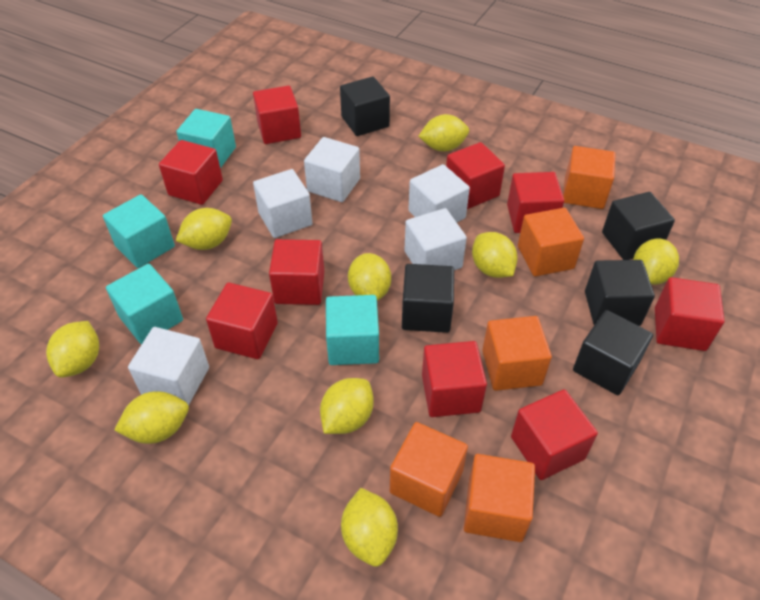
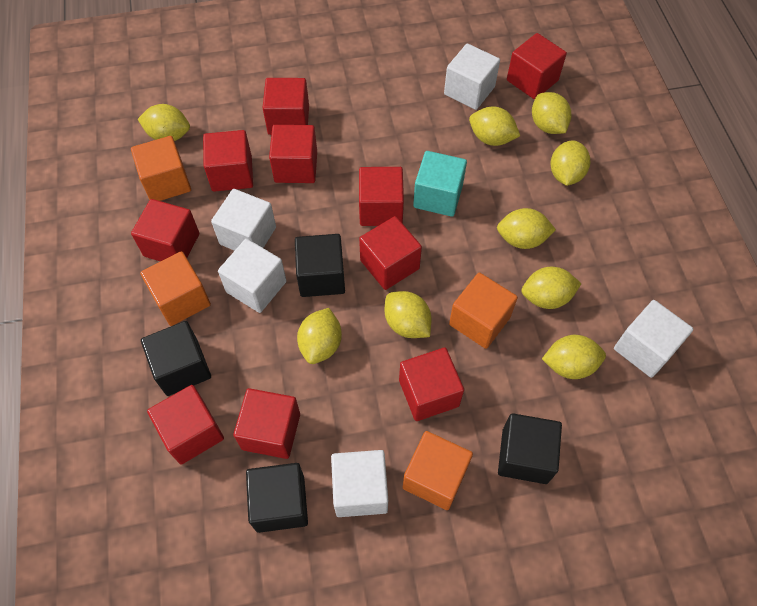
black cube: [340,76,390,136] [402,264,454,333] [573,310,653,395] [585,260,655,326] [602,192,675,260] = 5 -> [141,321,211,396] [246,463,308,533] [295,234,345,297] [498,413,562,484] = 4
orange cube: [390,422,468,517] [464,454,535,542] [482,316,552,391] [518,208,584,277] [563,146,616,209] = 5 -> [131,136,191,201] [140,251,211,326] [403,431,473,510] [449,272,518,349] = 4
red cube: [159,140,223,205] [206,283,278,359] [253,86,301,144] [269,239,324,305] [422,341,487,417] [446,142,505,209] [507,172,564,233] [511,389,598,480] [655,277,725,351] = 9 -> [131,199,199,261] [147,385,224,465] [203,130,253,192] [233,388,300,459] [262,78,309,135] [269,125,317,183] [359,167,404,226] [359,216,422,290] [399,347,464,421] [507,33,567,100] = 10
turquoise cube: [103,195,175,268] [106,264,183,344] [176,109,236,168] [326,295,379,365] = 4 -> [413,151,467,217] = 1

